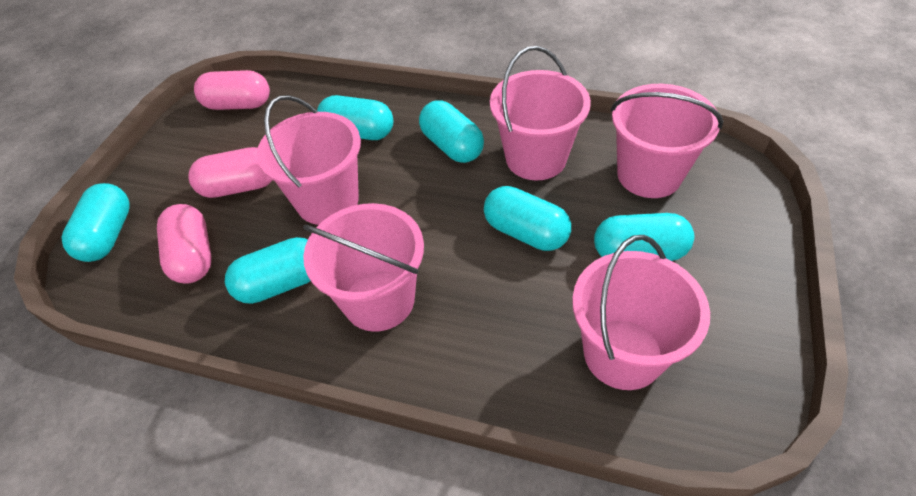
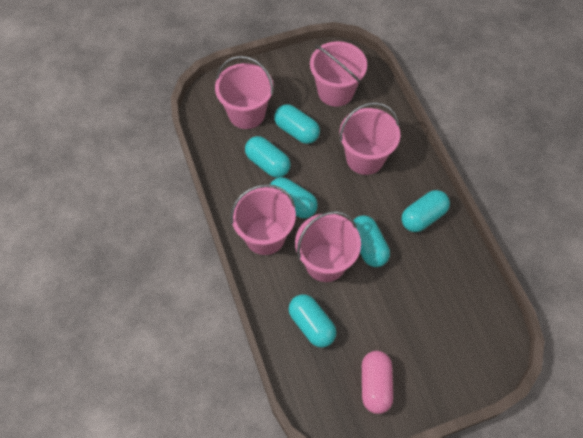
pink capsule: [157,204,212,284] [188,147,272,198] [194,70,270,110] = 3 -> [362,351,393,414] = 1

